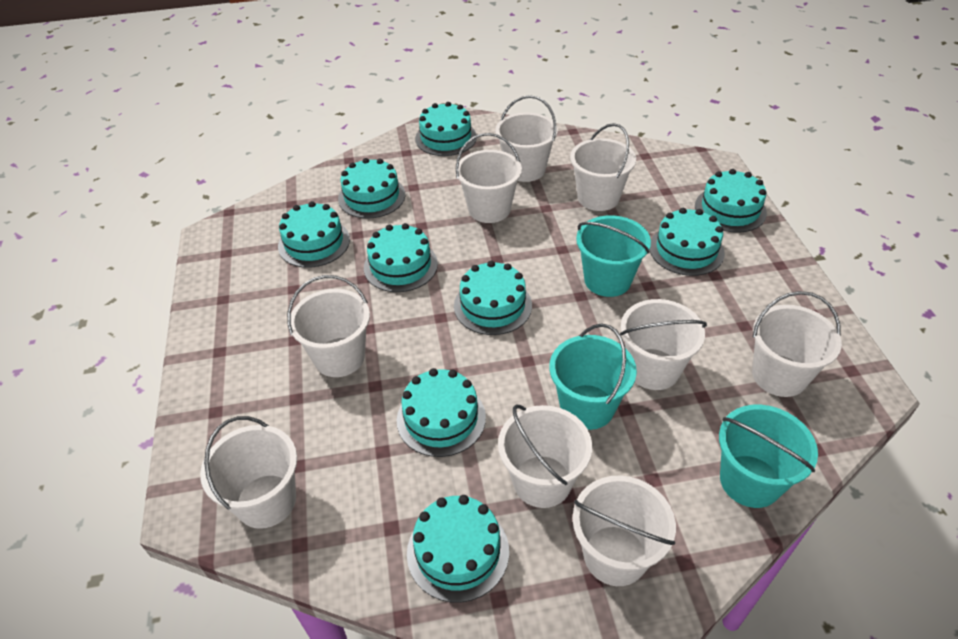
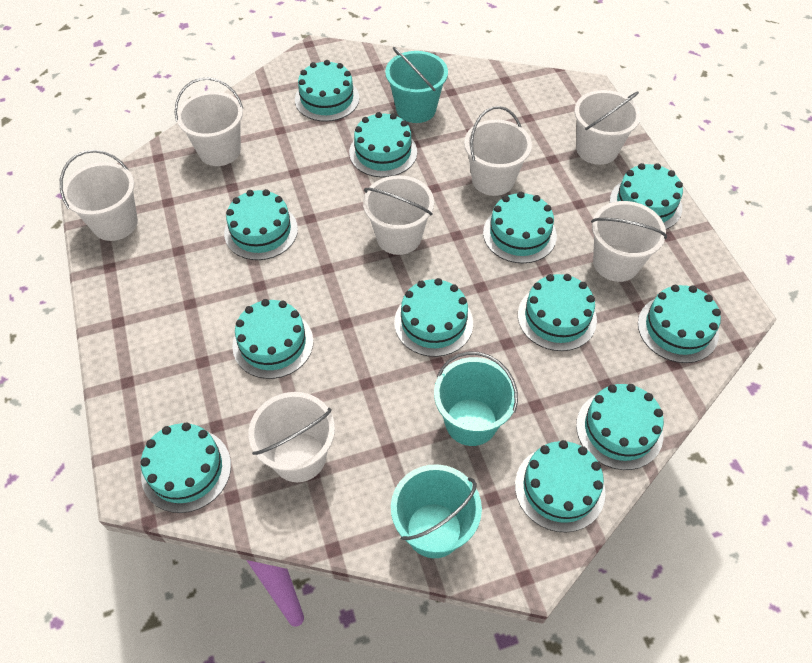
turquoise cake: [278,201,350,268] [338,158,405,219] [364,223,438,292] [397,368,486,457] [407,495,509,603] [415,102,477,156] [454,261,532,335] [650,208,725,276] [695,169,767,233] = 9 -> [140,423,231,513] [224,189,298,260] [232,299,313,379] [295,60,359,122] [349,112,417,177] [394,278,473,357] [483,192,557,263] [515,440,605,532] [518,274,597,351] [576,384,664,470] [610,163,683,229] [638,285,721,363] = 12
white bucket: [200,416,297,529] [287,275,370,377] [456,133,522,223] [495,95,558,182] [498,404,592,508] [570,123,636,211] [573,476,676,586] [620,299,707,390] [752,291,842,397] = 9 -> [60,150,138,241] [175,77,243,166] [249,392,335,482] [363,175,434,255] [464,106,532,196] [574,90,641,165] [591,201,667,282] = 7

